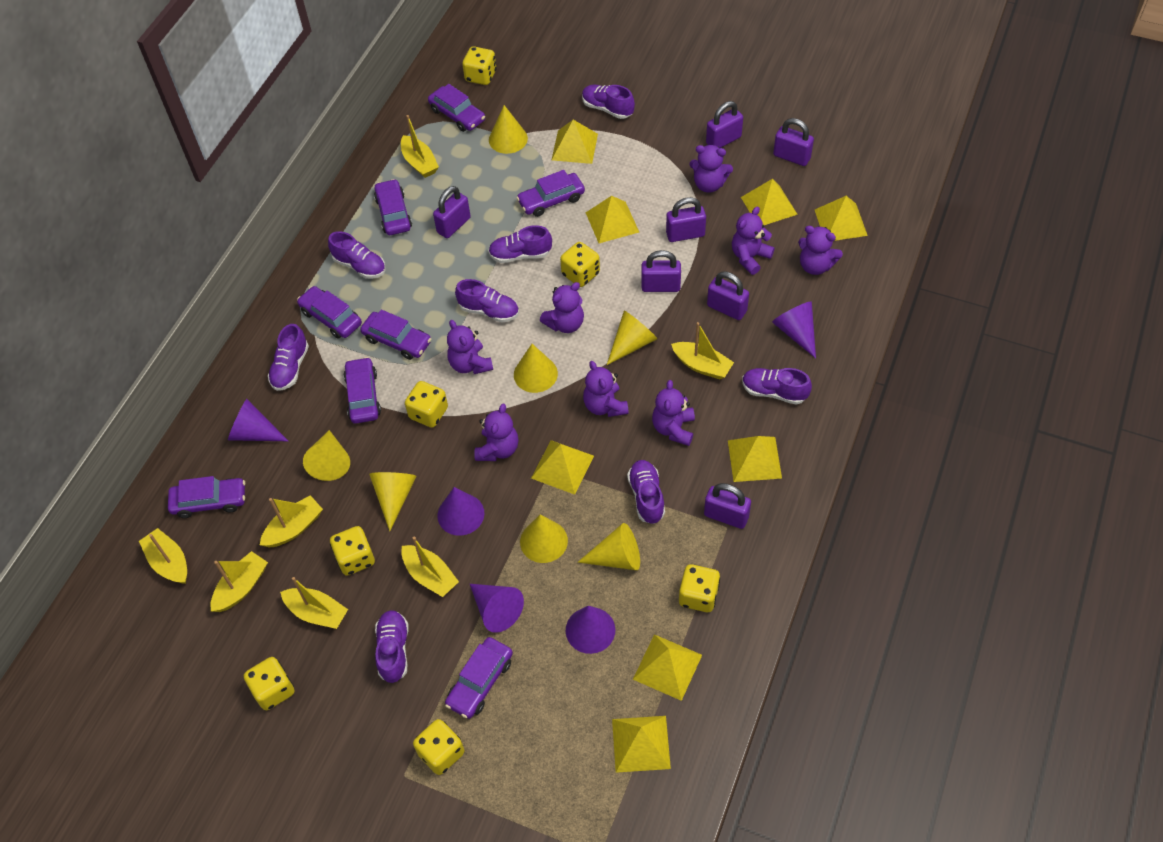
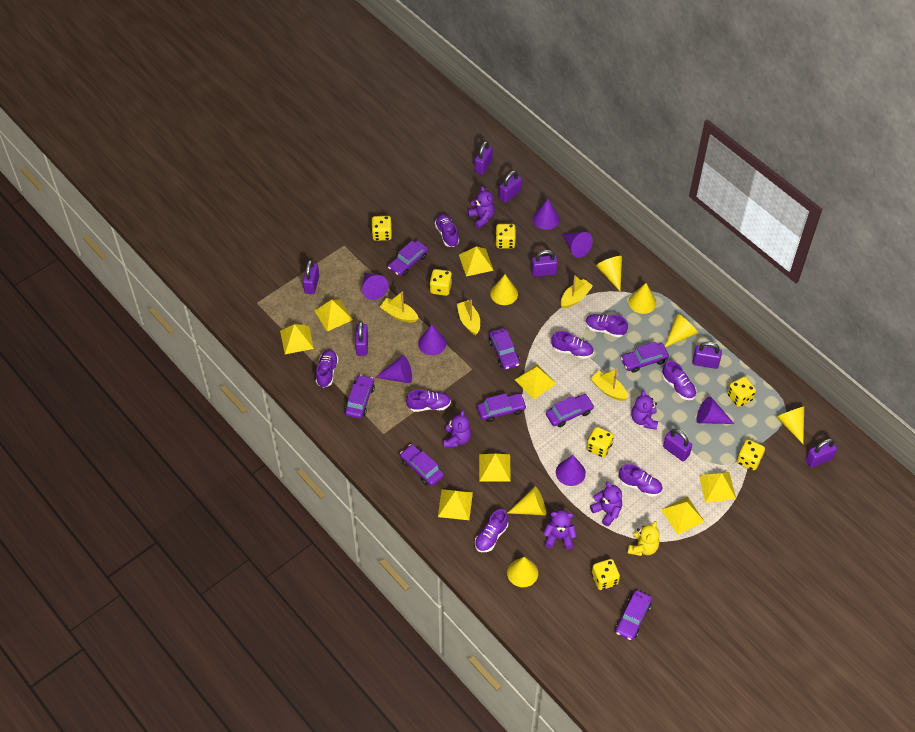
purple cone: [228,399,288,441] [437,487,485,536] [470,584,524,633] [566,606,615,654] [772,301,816,359] = 5 -> [362,273,389,300] [375,355,412,383] [418,324,446,355] [533,199,560,230] [556,455,586,486] [562,232,593,258] [697,396,734,424] = 7
purple padlock: [433,186,471,238] [642,250,681,292] [666,197,706,242] [704,483,751,529] [706,101,743,148] [707,272,749,320] [773,118,814,166] = 7 -> [303,260,319,294] [355,321,368,356] [474,141,493,175] [499,171,522,203] [531,250,558,277] [663,429,692,461] [693,342,722,369] [806,439,837,468] = 8
purple teddy bear: [447,320,493,374] [474,404,518,461] [540,282,584,333] [583,361,629,417] [652,380,695,446] [689,145,733,193] [732,206,775,275] [798,226,843,275] = 8 -> [443,410,471,448] [468,186,495,229] [543,510,577,549] [590,482,622,526] [631,390,658,430] = 5
yellow boat: [139,528,187,584] [211,551,268,612] [260,495,323,547] [280,577,348,629] [401,115,439,178] [401,537,459,597] [671,322,734,379] = 7 -> [380,291,419,323] [457,300,480,335] [561,275,593,308] [591,369,628,401] = 4
yellow teddy bear: none = 0 -> [628,521,660,556] = 1

